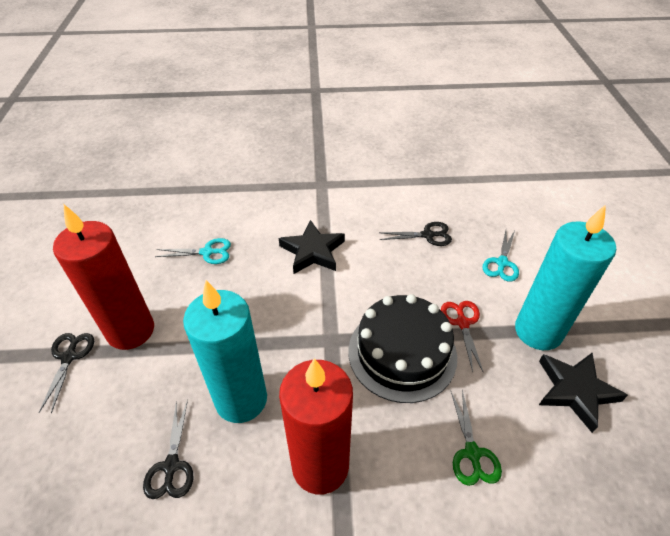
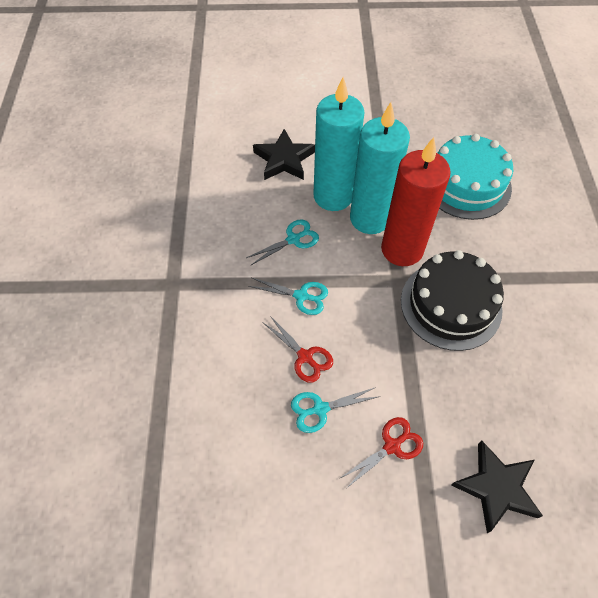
black scissors: [39,333,94,413] [143,400,193,499] [379,222,452,246] = 3 -> none = 0
green scissors: [451,390,502,486] = 1 -> none = 0
red candle: [53,205,154,350] [279,358,353,494] = 2 -> [381,137,451,266] = 1
red scissors: [441,301,483,372] = 1 -> [262,316,333,383] [339,417,423,488] = 2
turquoise cake: none = 0 -> [438,134,513,220] = 1
turquoise scissors: [155,238,231,264] [482,230,519,282] = 2 -> [246,219,319,265] [248,278,328,315] [291,387,380,433] = 3

